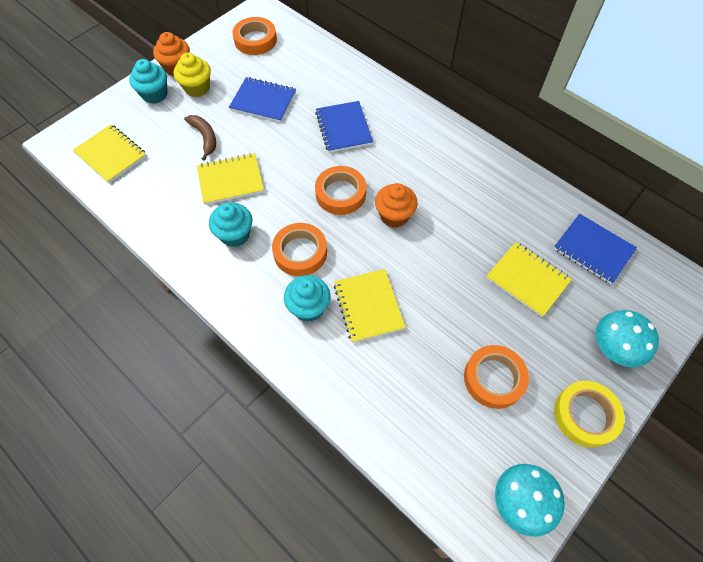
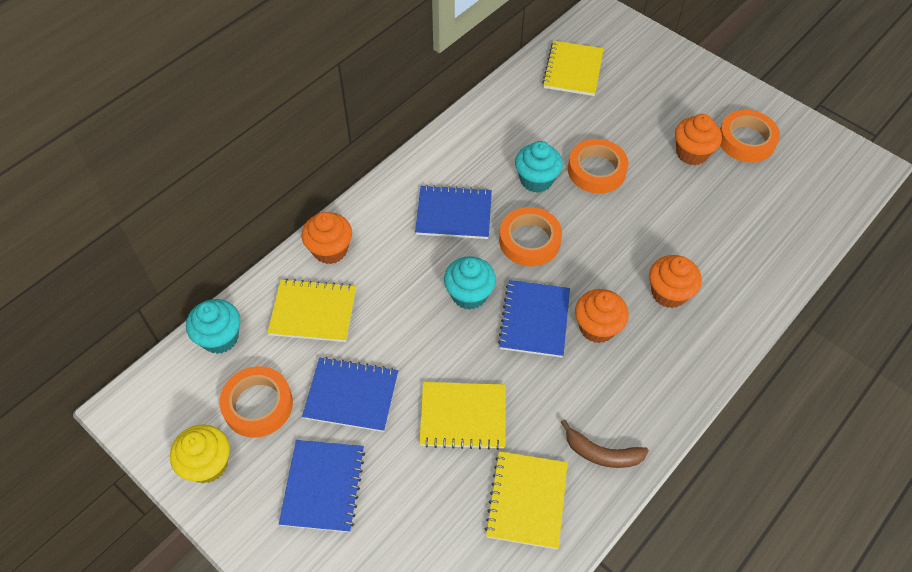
blue notebook: [229,77,296,122] [315,101,373,153] [554,214,637,284] = 3 -> [279,440,365,532] [302,357,398,432] [415,185,492,239] [498,280,570,358] = 4
orange cupcake: [153,32,190,76] [375,183,418,228] = 2 -> [302,212,352,264] [575,289,629,343] [649,255,702,308] [675,114,722,165] = 4
turquoise mushroom: [495,464,565,537] [596,310,659,367] = 2 -> none = 0
yellow tape: [554,381,625,448] = 1 -> none = 0

